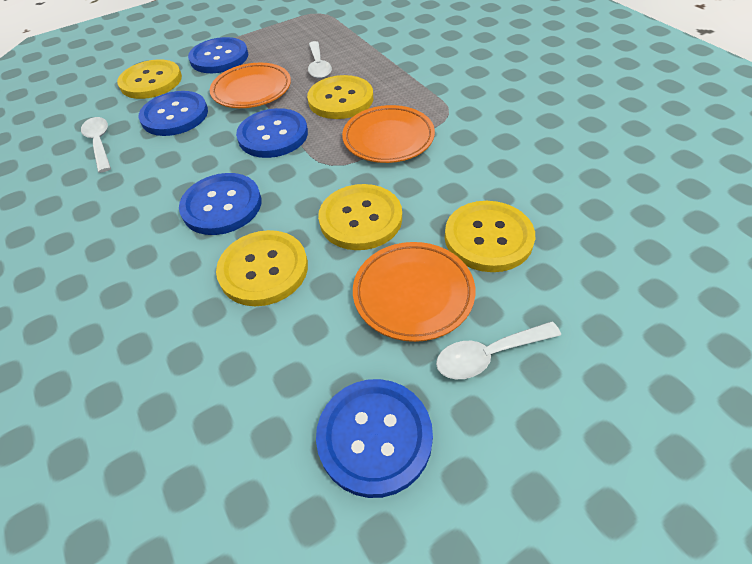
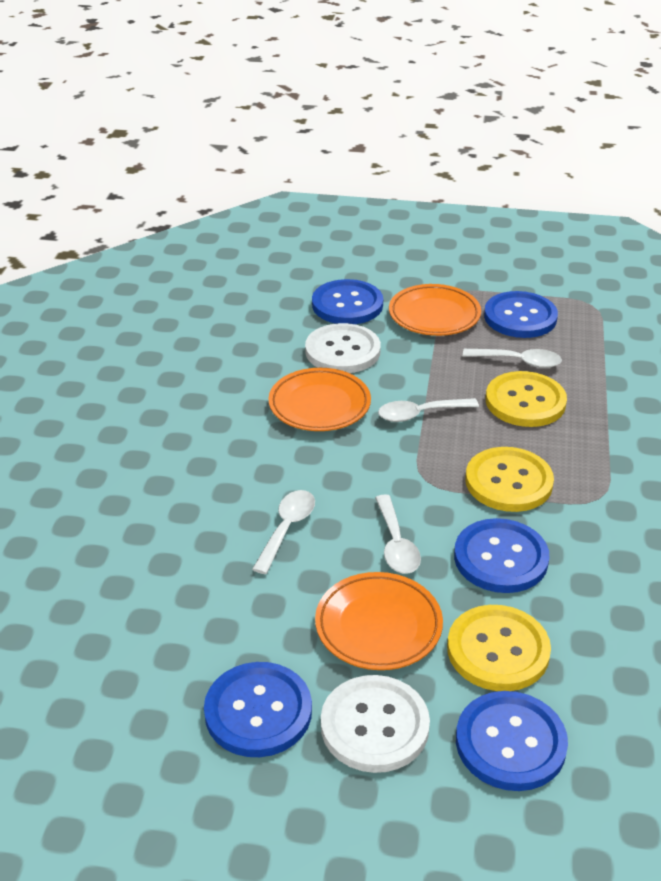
white button: none = 0 -> [305,323,381,373] [321,675,430,773] = 2
white spoon: [81,117,111,173] [308,41,332,79] [436,321,561,379] = 3 -> [252,490,315,574] [375,494,421,574] [378,398,479,422] [463,349,562,368] = 4
yellow button: [117,59,182,99] [216,230,308,306] [307,75,373,119] [318,184,402,250] [445,201,535,272] = 5 -> [447,605,551,691] [465,447,554,512] [486,371,567,427] = 3

